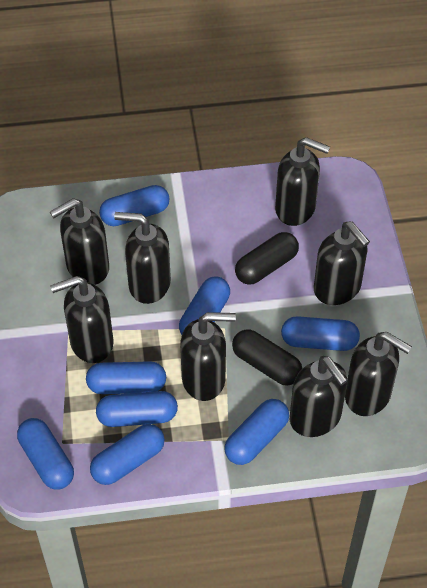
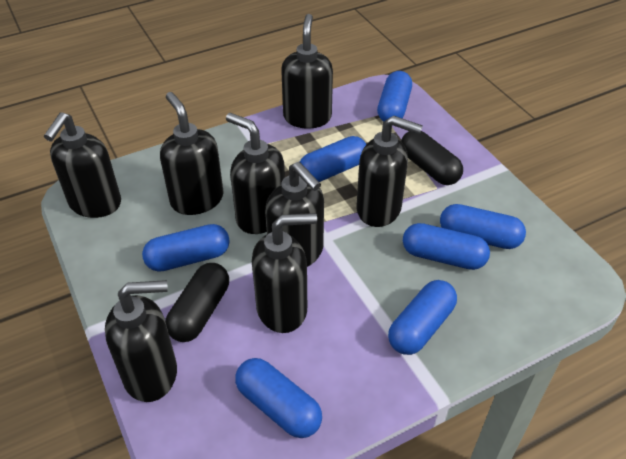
blue capsule: [17,418,74,490] [86,361,166,394] [90,424,165,485] [96,391,178,427] [99,185,170,226] [179,277,230,335] [224,399,289,465] [281,316,360,351] = 8 -> [142,224,230,272] [235,358,322,438] [300,136,366,182] [377,71,412,122] [388,280,457,355] [403,223,490,270] [440,204,526,249] = 7

